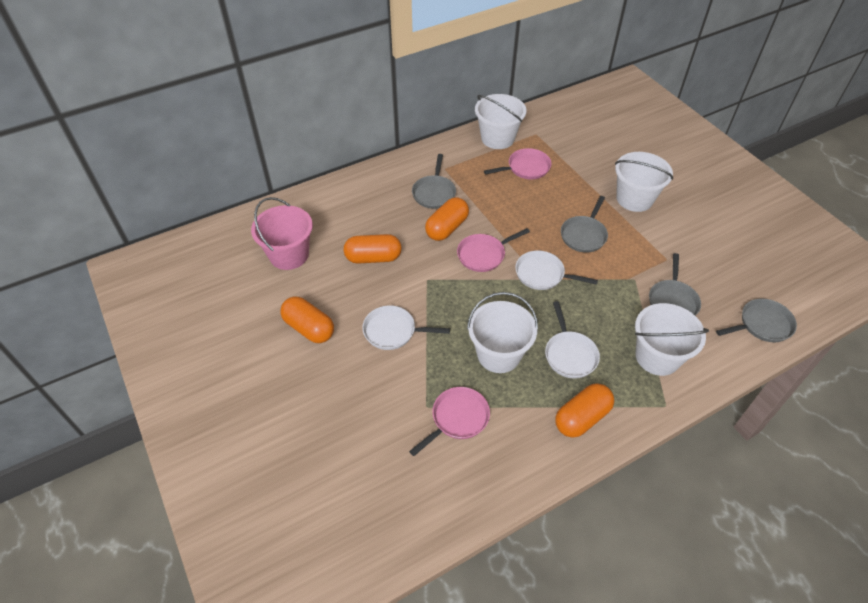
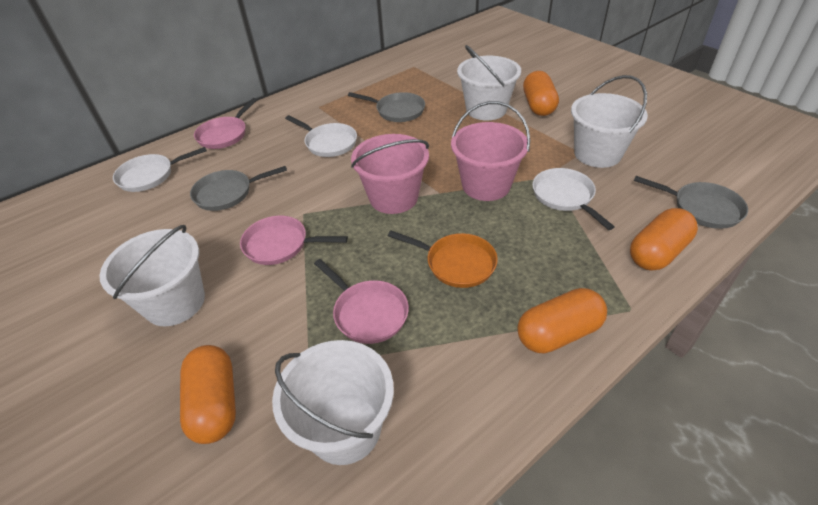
grey pan: [412,154,456,209] [561,196,608,253] [649,253,701,316] [716,298,797,342] = 4 -> [190,166,287,211] [348,92,425,122] [634,176,748,229] = 3
orange pan: none = 0 -> [388,230,498,288] = 1
pink bucket: [251,197,313,270] = 1 -> [351,134,429,214] [451,101,530,201] = 2

